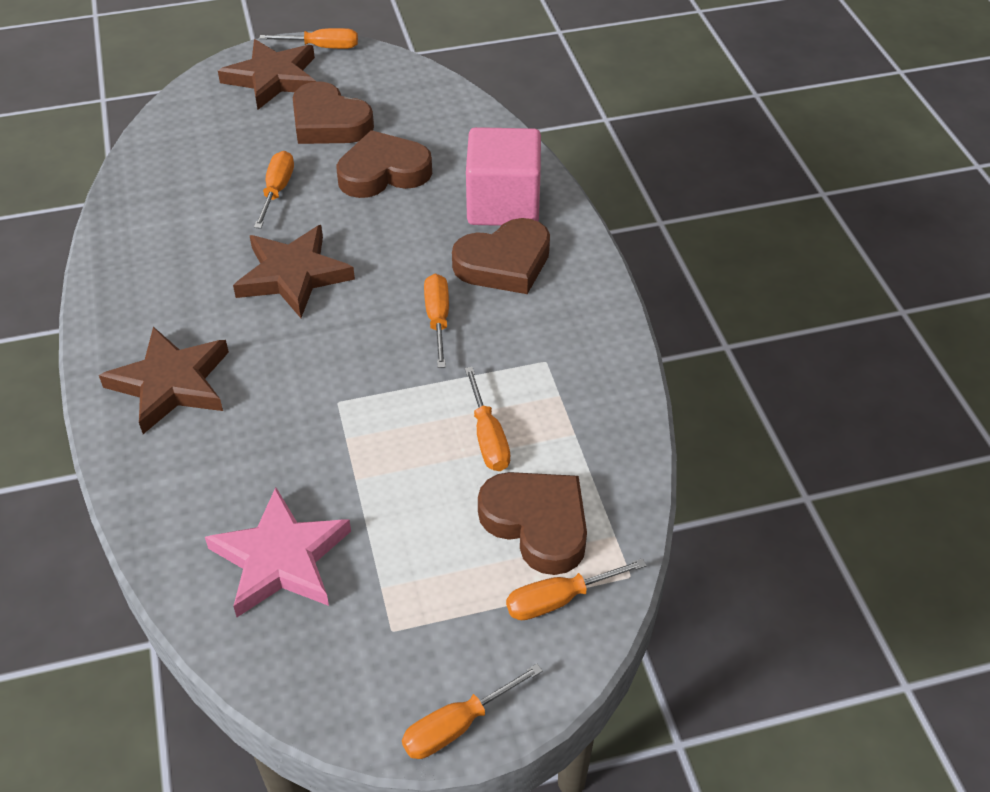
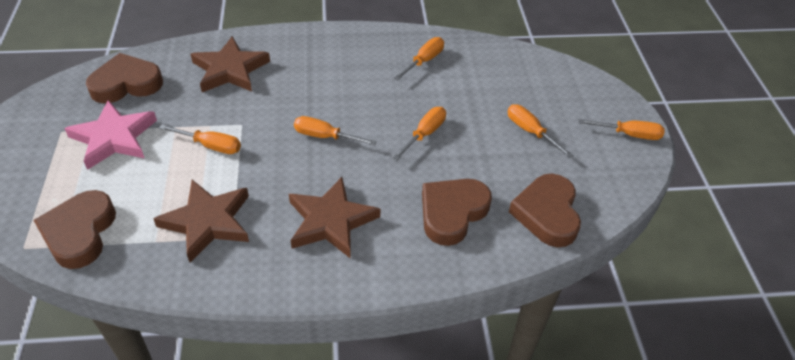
pink cube: [466,127,541,226] = 1 -> none = 0

